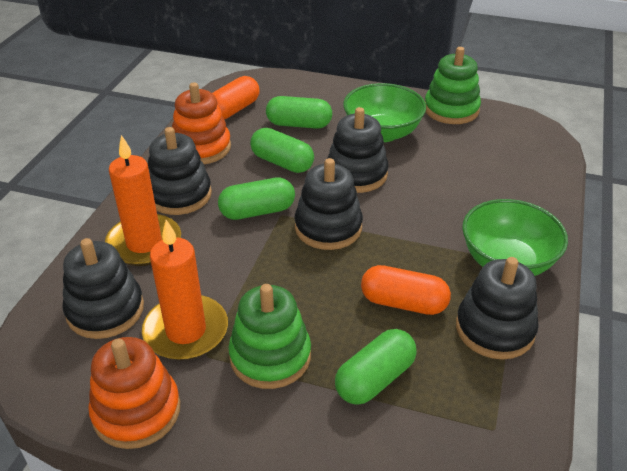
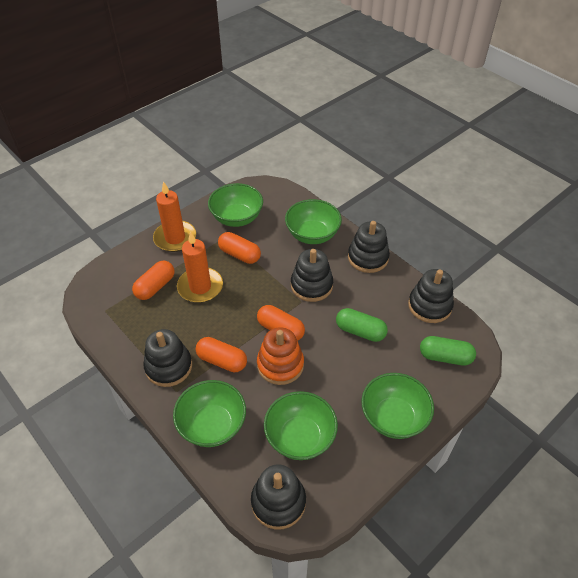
green bowl: [343,83,426,142] [462,199,568,276] = 2 -> [173,380,246,447] [208,183,263,227] [264,391,338,460] [285,199,342,244] [361,373,434,439] = 5
green capsule: [218,178,295,220] [250,128,314,173] [266,96,332,129] [335,329,417,405] = 4 -> [336,308,388,342] [420,336,476,366] = 2
green stacking toy: [228,284,311,389] [425,47,481,124] = 2 -> none = 0
orange capsule: [212,76,260,119] [361,265,451,315] = 2 -> [132,261,175,300] [196,337,247,372] [218,232,261,264] [257,305,305,341] = 4
orange stacking toy: [88,337,180,449] [172,82,231,164] = 2 -> [257,327,304,385] = 1

